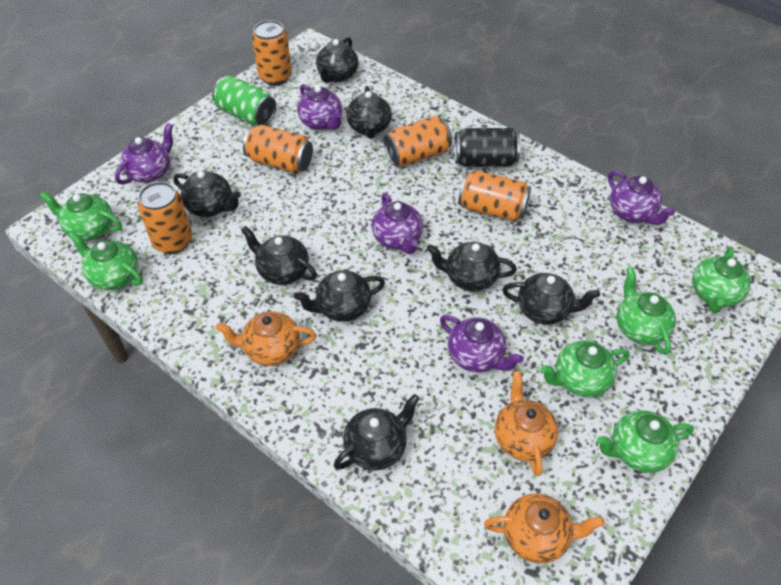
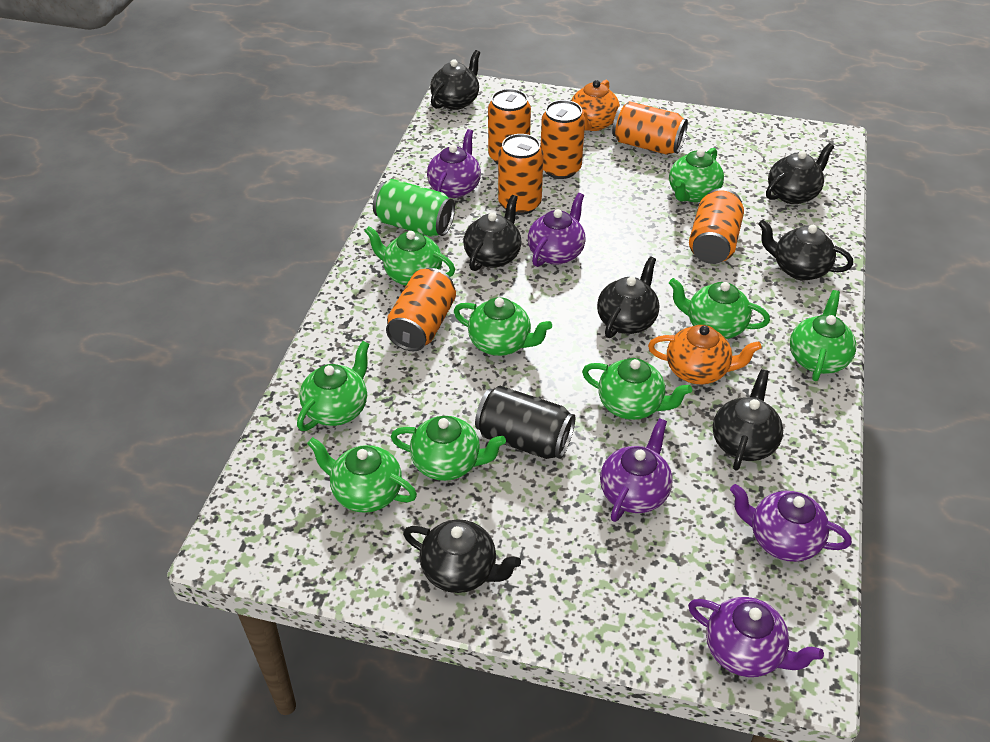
black teapot: [173,171,241,217] [241,226,317,285] [294,270,385,322] [316,37,359,83] [334,394,420,471] [346,86,392,139] [427,242,517,292] [502,273,600,325] = 8 -> [403,519,521,593] [430,50,480,110] [463,195,521,271] [597,256,659,338] [713,369,783,471] [759,220,853,280] [766,143,834,204] = 7
green teapot: [40,191,122,241] [68,231,143,290] [541,340,630,397] [597,410,694,473] [617,267,676,355] [692,247,751,313] = 6 -> [297,341,369,431] [307,437,417,513] [365,226,455,286] [391,416,506,481] [454,297,552,356] [582,358,692,420] [669,148,724,202] [669,278,770,339] [790,290,856,381] = 9
orange can: [137,182,192,254] [243,125,313,174] [252,20,292,85] [383,116,452,166] [458,171,531,221] = 5 -> [386,268,456,352] [488,89,531,164] [498,134,544,215] [541,100,585,179] [612,101,688,155] [689,188,744,264] = 6
orange teapot: [216,311,316,366] [484,493,605,564] [495,371,558,476] = 3 -> [571,80,620,131] [648,325,762,384] = 2

